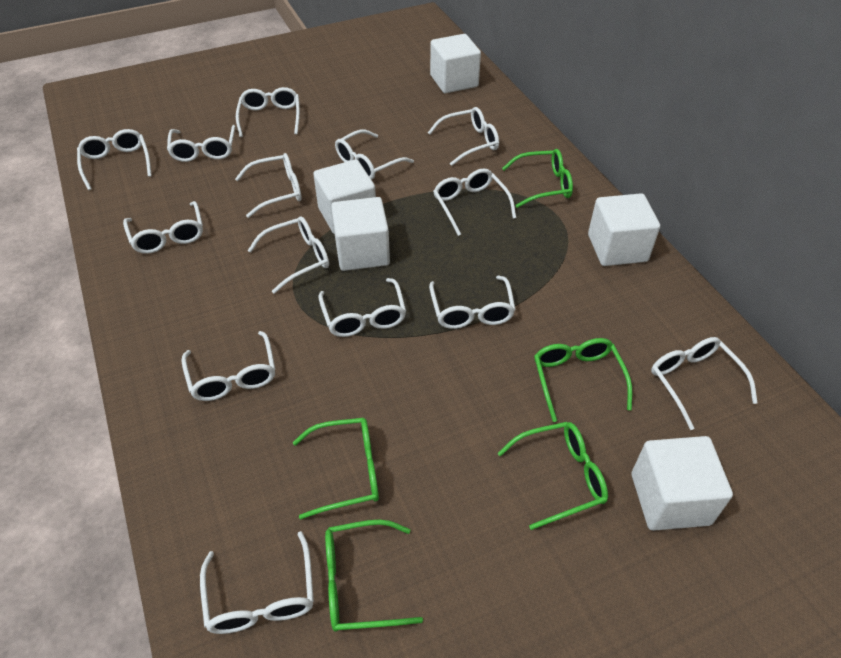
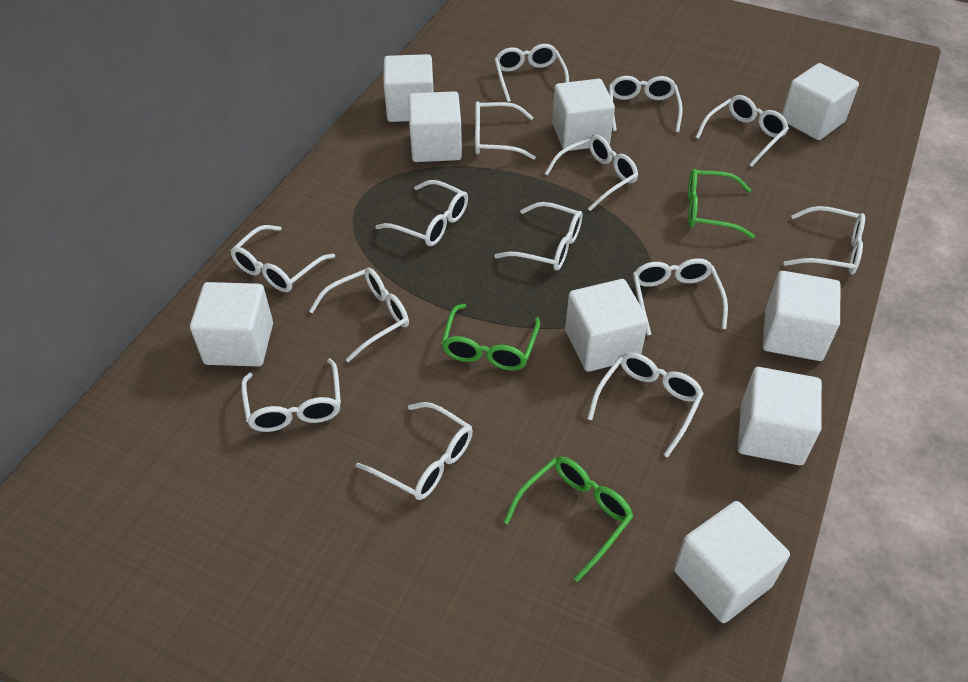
green glasses: [293,418,379,520] [325,519,423,632] [497,422,608,530] [502,149,573,208] [534,338,632,422] = 5 -> [441,304,540,371] [504,456,633,582] [688,169,755,239] = 3
white cube: [313,160,376,234] [331,197,390,271] [430,34,481,93] [588,193,660,266] [631,436,733,531] = 5 -> [190,282,273,367] [383,54,434,122] [408,91,462,162] [552,79,615,151] [565,279,648,372] [674,501,790,623] [738,367,822,465] [763,271,840,361] [782,63,859,140] = 9

